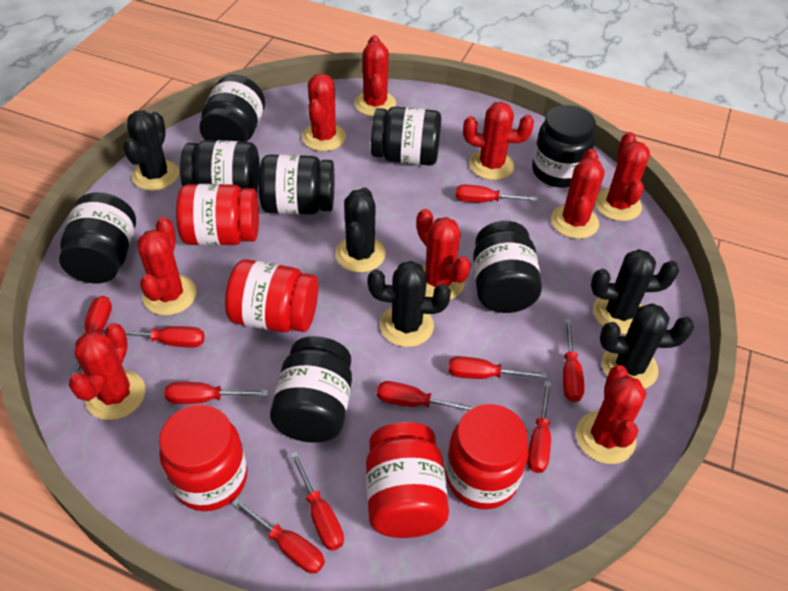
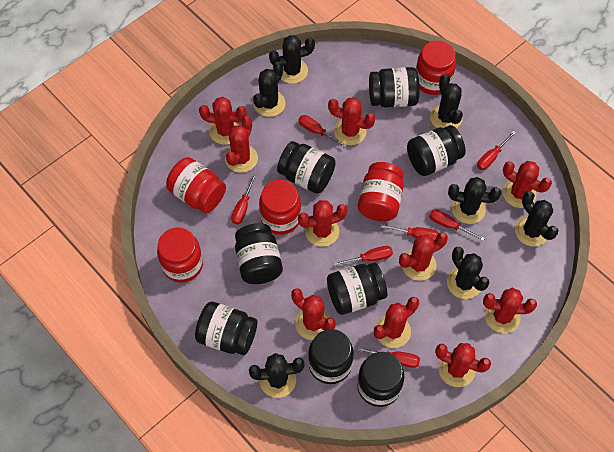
black cactus: [123,110,179,191] [335,187,385,273] [368,261,451,347] [591,249,679,334] [600,303,694,389] = 5 -> [249,353,305,398] [253,61,286,117] [269,35,315,84] [430,74,463,128] [447,247,490,299] [448,177,501,224] [515,191,558,247] = 7
red cactus: [69,323,145,420] [138,217,197,315] [302,73,346,151] [354,35,396,117] [417,209,471,300] [463,102,534,180] [551,149,605,239] [576,365,647,464] [595,132,650,221] = 9 -> [199,97,247,145] [225,116,258,173] [291,288,336,340] [298,200,347,247] [328,98,375,145] [374,297,419,348] [399,232,448,281] [435,343,491,387] [483,288,537,333] [503,161,552,208] = 10
red screwdriver: [71,296,112,377] [125,326,205,348] [164,382,268,404] [232,498,325,573] [290,452,344,551] [377,381,475,410] [448,356,547,379] [456,185,537,202] [527,381,551,473] [563,319,585,402] = 10 -> [231,173,257,224] [298,115,347,148] [334,246,393,266] [357,347,420,368] [380,224,439,240] [429,209,485,241] [477,131,516,170] = 7

